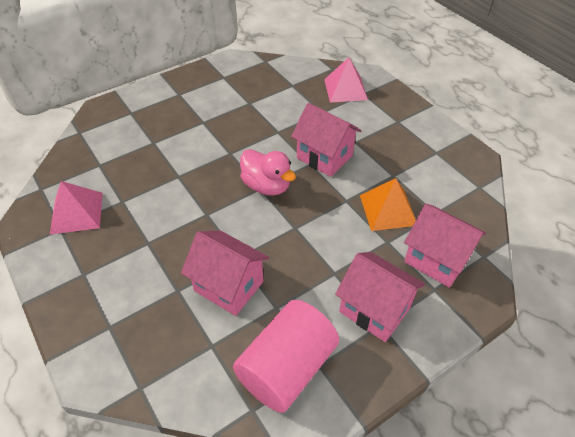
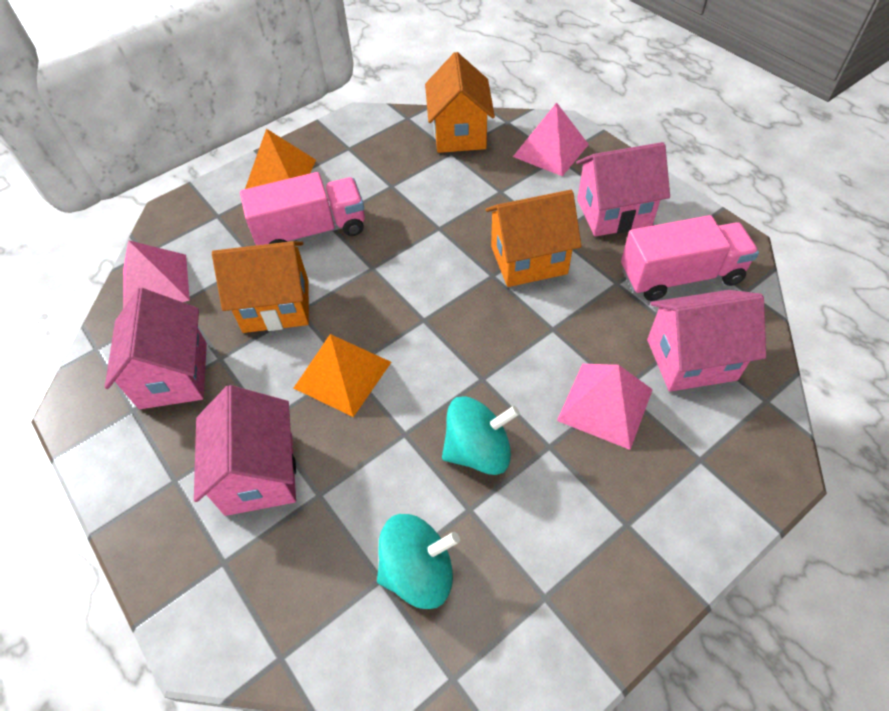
orange house: none = 0 -> [212,241,309,333] [425,52,495,153] [486,190,582,287] = 3
orange pyramid: [360,178,416,231] = 1 -> [245,129,316,189] [294,334,391,417] = 2
pink cylinder: [233,300,339,413] = 1 -> none = 0
pink duck: [240,149,296,196] = 1 -> none = 0
pink pyramid: [50,181,103,235] [324,57,368,103] = 2 -> [123,240,190,309] [513,102,589,176] [557,364,653,450] = 3
pink truck: none = 0 -> [240,172,365,245] [621,215,759,301] = 2
turquoise spinning top: none = 0 -> [377,514,460,609] [442,396,520,475] = 2

